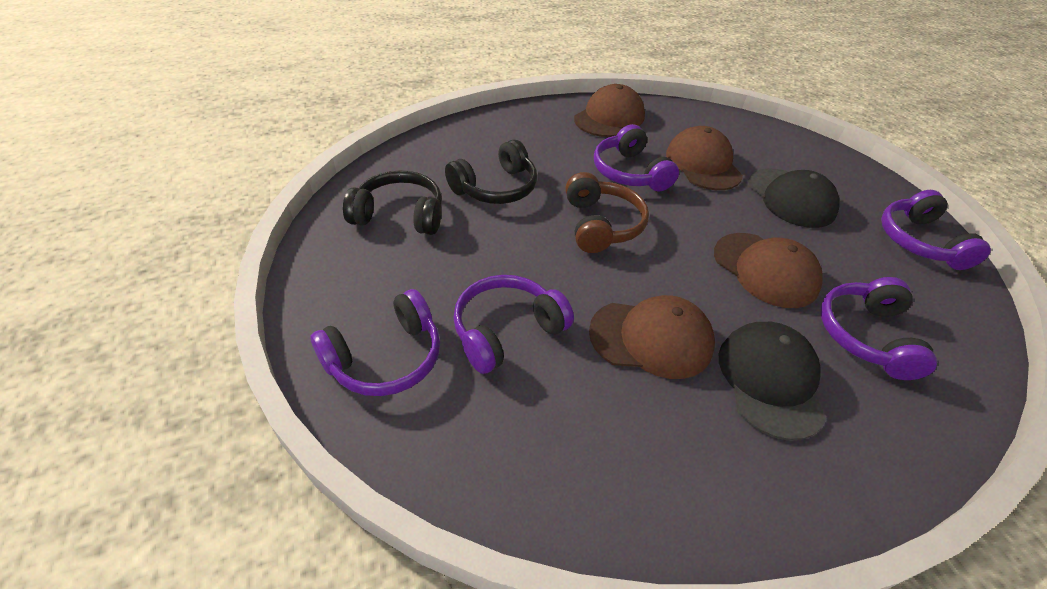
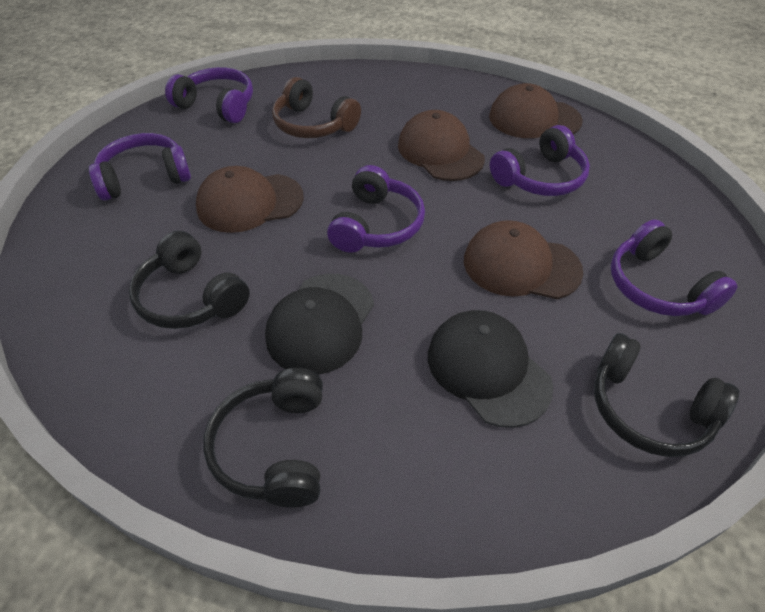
black headphones: [343,170,442,235] [445,139,537,204] = 2 -> [129,231,250,329] [203,368,323,508] [594,333,739,457] = 3

